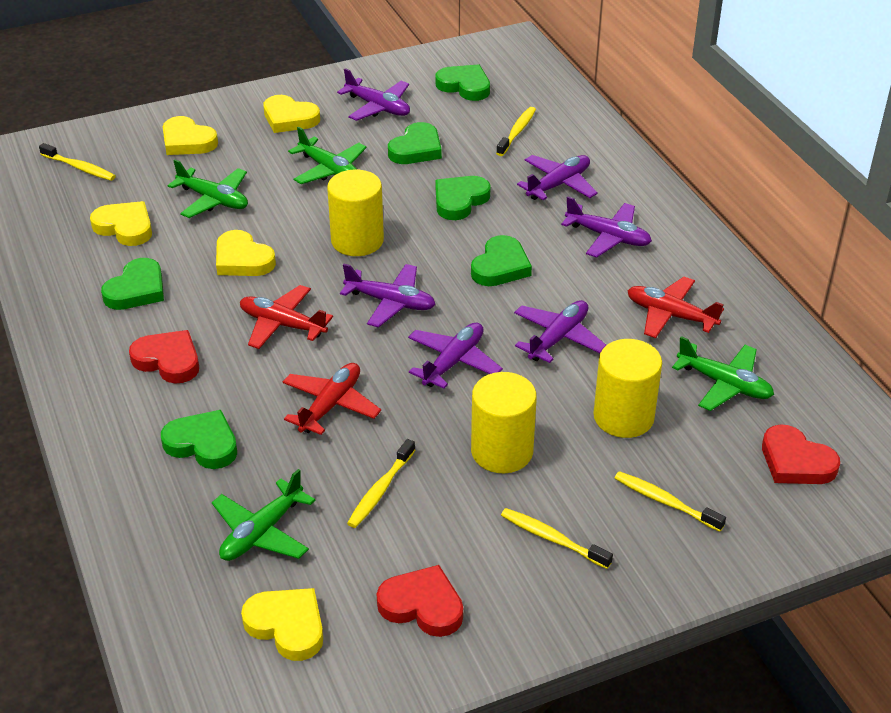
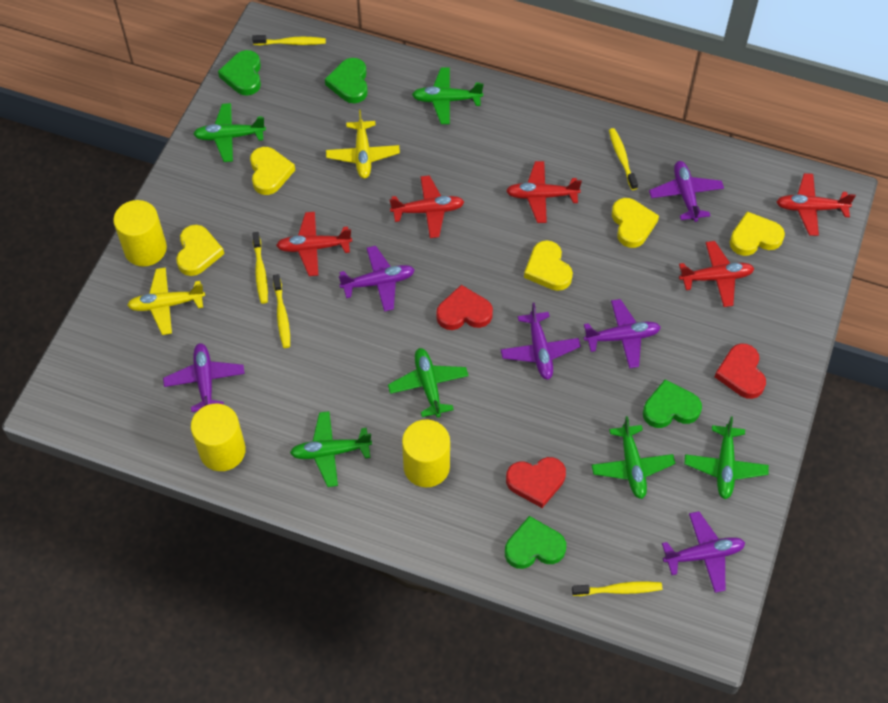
green heart: [101,258,164,310] [161,410,237,469] [388,122,442,164] [436,65,490,101] [436,176,491,220] [471,235,532,286] = 6 -> [218,50,261,96] [325,58,368,103] [505,516,566,569] [643,379,702,428] = 4
green plane: [168,159,248,218] [212,469,315,561] [288,127,367,184] [672,336,774,411] = 4 -> [193,103,266,162] [290,411,372,487] [388,348,469,418] [412,68,484,124] [591,416,675,499] [684,416,769,499] = 6
red plane: [240,285,333,349] [283,363,381,435] [627,277,724,338] = 3 -> [276,212,352,276] [390,175,464,238] [506,161,582,223] [679,241,755,307] [777,173,856,236] = 5
yellow plane: none = 0 -> [127,267,205,335] [326,110,400,179] = 2

